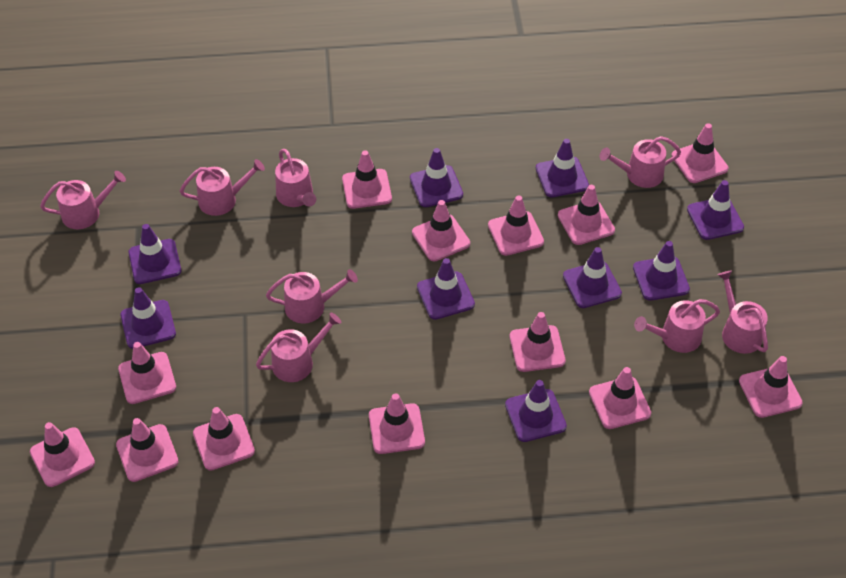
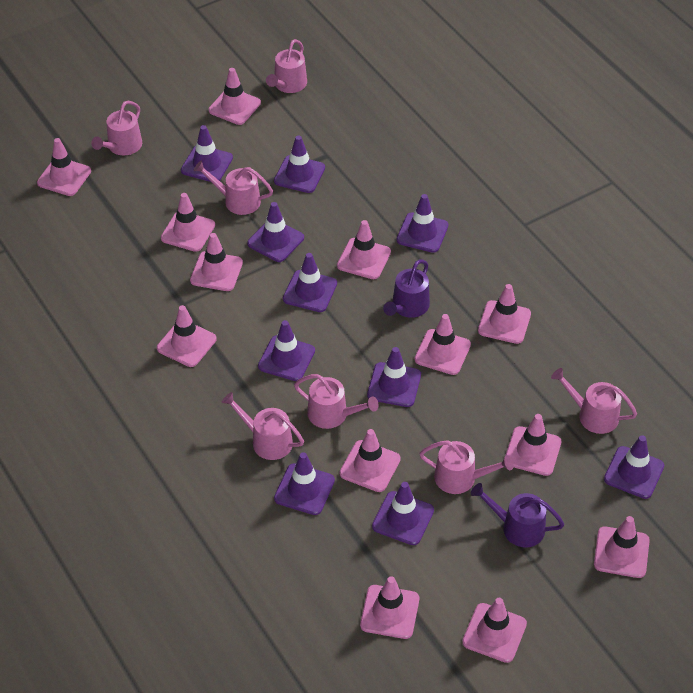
pink watering can: [40,171,126,229] [180,159,265,216] [256,313,342,382] [266,269,358,323] [275,149,316,207] [600,136,681,188] [634,299,720,353] [717,271,768,354] = 8 -> [91,101,142,155] [193,161,273,215] [222,392,304,460] [266,39,307,93] [294,374,379,429] [419,440,514,494] [551,368,637,434] = 7
purple traffic cone: [120,287,176,349] [129,224,181,284] [410,148,463,207] [417,258,475,320] [505,380,567,442] [536,139,589,197] [563,247,622,308] [633,241,690,301] [687,180,744,240] = 9 -> [181,125,233,182] [247,202,304,262] [258,320,315,381] [274,135,325,193] [274,452,335,515] [283,253,337,312] [367,347,421,407] [372,482,434,545] [396,194,448,253] [604,435,664,499] = 10
purple watering can: none = 0 -> [383,259,430,318] [471,483,564,547] = 2

